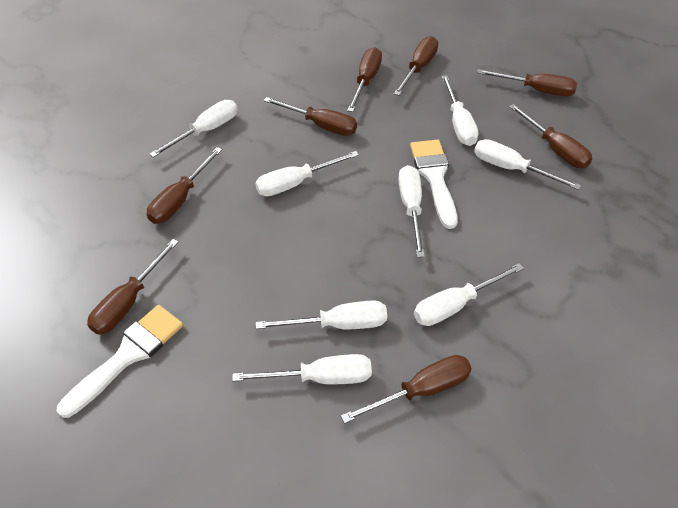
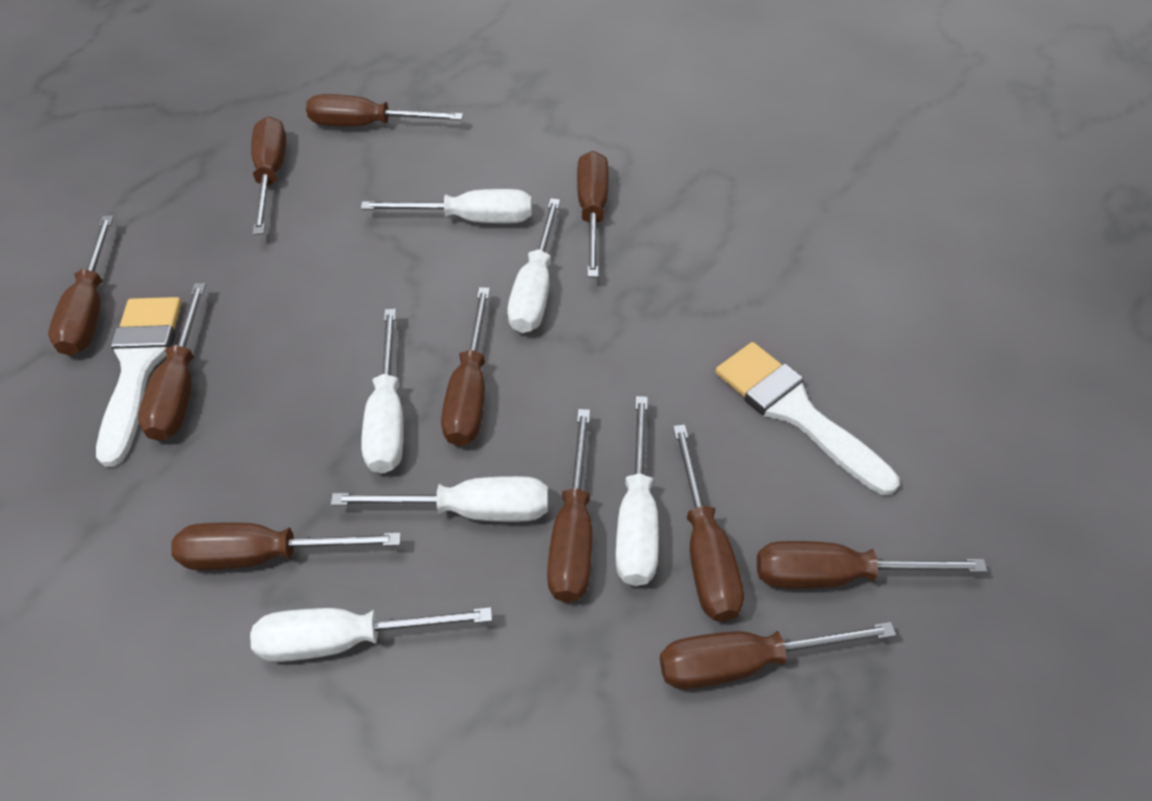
brown screwdriver: [87,239,179,335] [147,147,222,224] [263,97,357,136] [341,355,472,423] [347,47,382,112] [394,36,438,96] [477,69,577,96] [509,104,592,168] = 8 -> [49,215,113,356] [138,283,206,441] [171,522,401,570] [251,116,286,235] [306,94,463,126] [441,287,490,446] [547,409,592,602] [577,151,609,277] [660,622,896,689] [673,425,744,622] [757,541,987,589] = 11
white screwdriver: [149,100,237,158] [232,354,372,384] [255,151,359,196] [256,300,387,329] [398,165,425,257] [414,263,524,326] [442,75,478,146] [474,139,581,190] = 8 -> [250,607,492,662] [331,476,548,522] [360,189,532,223] [361,309,403,473] [507,198,560,333] [616,396,659,586] = 6

